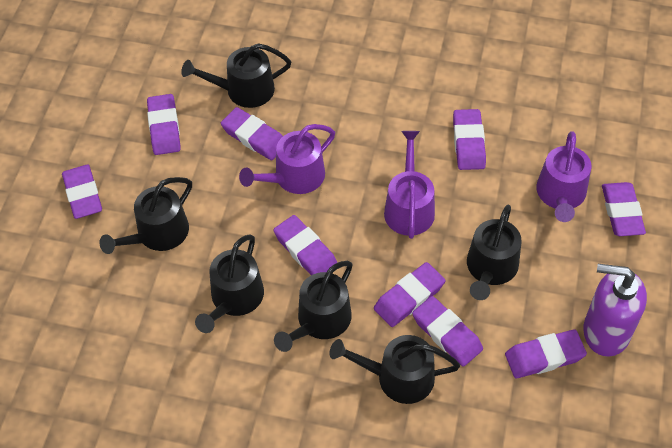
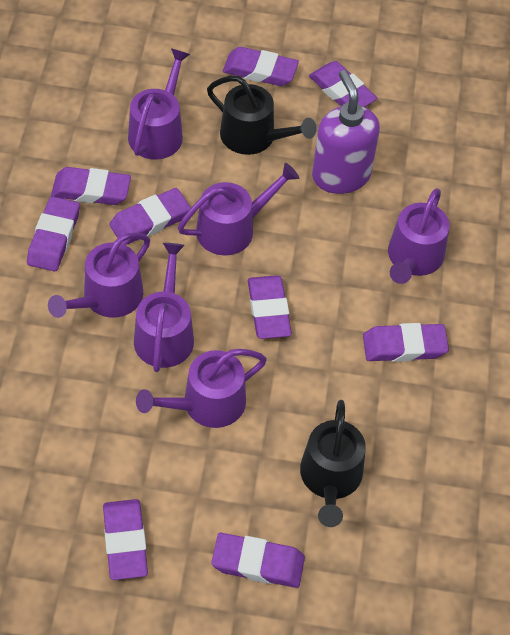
black watering can: [99,177,192,254] [181,43,291,108] [195,234,264,333] [274,261,353,352] [330,335,460,404] [467,205,522,300] = 6 -> [207,76,317,155] [300,400,366,527] = 2
purple watering can: [239,124,335,194] [384,131,435,239] [536,131,592,222] = 3 -> [48,233,150,318] [128,48,190,160] [134,243,194,372] [136,349,267,428] [178,163,299,256] [388,188,450,284] = 6

